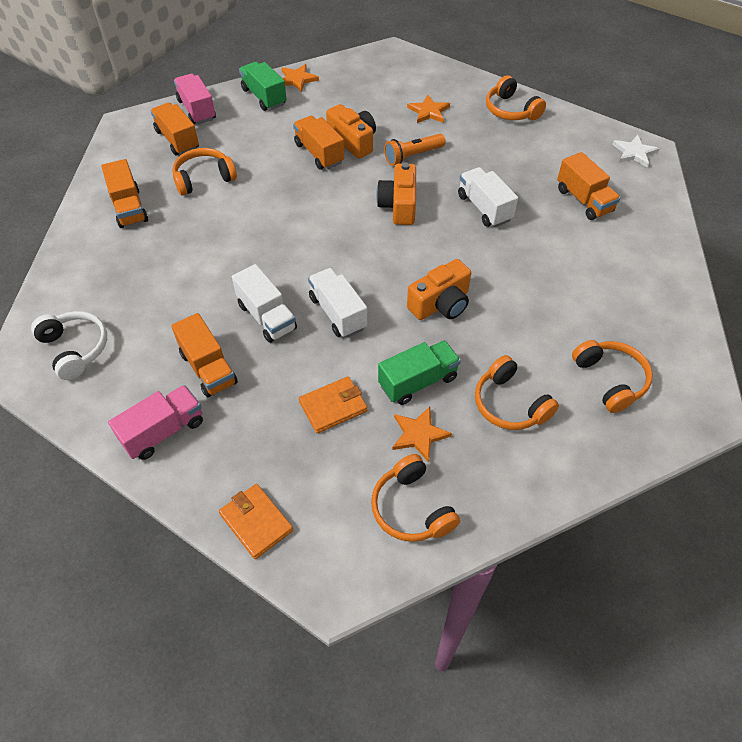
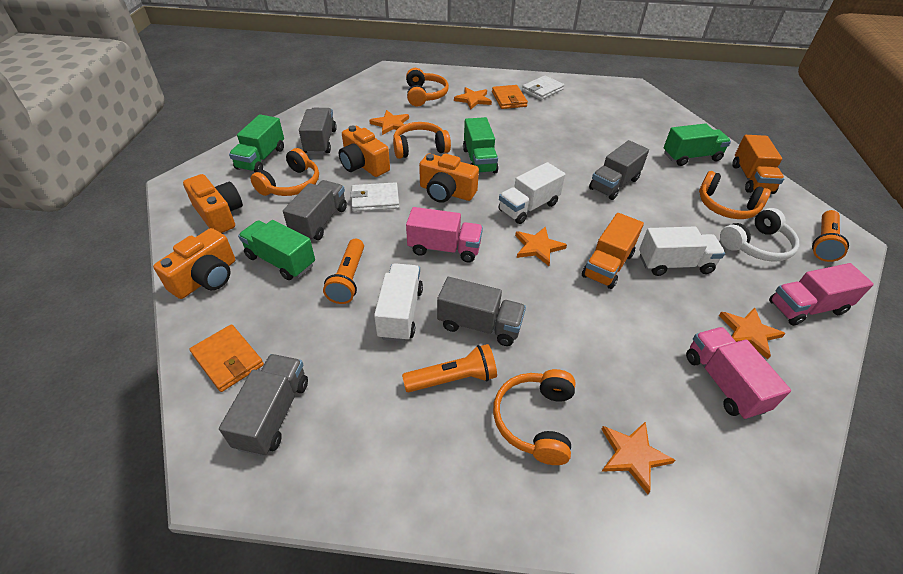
green truck: [239,62,287,111] [378,340,461,405] = 2 -> [229,114,284,172] [238,220,315,280] [463,117,498,173] [664,123,731,166] = 4
grey truck: none = 0 -> [219,354,308,456] [283,180,347,240] [299,108,337,154] [437,277,526,346] [589,140,649,200] = 5
orange camera: [326,104,376,159] [376,162,416,225] [407,259,471,320] = 3 -> [153,228,235,299] [183,174,243,233] [339,126,390,177] [419,154,479,203] = 4
orange flashlight: [384,134,446,166] = 1 -> [323,239,364,304] [402,344,497,392] [812,210,849,262] = 3
orange star: [282,64,319,92] [392,407,452,463] [407,95,450,123] = 3 -> [369,110,409,135] [454,87,492,110] [515,226,567,266] [601,421,675,494] [719,308,786,359] = 5
orange truck: [101,159,148,228] [150,103,199,155] [171,313,238,398] [293,116,344,170] [557,152,620,220] = 5 -> [582,213,644,289] [732,135,784,194] = 2
pink truck: [108,385,203,460] [174,74,216,124] = 2 -> [406,207,483,262] [686,327,791,420] [769,263,874,326] = 3
white star: [612,135,660,168] = 1 -> none = 0
white wallet: none = 0 -> [350,182,399,212] [522,75,564,100] = 2

